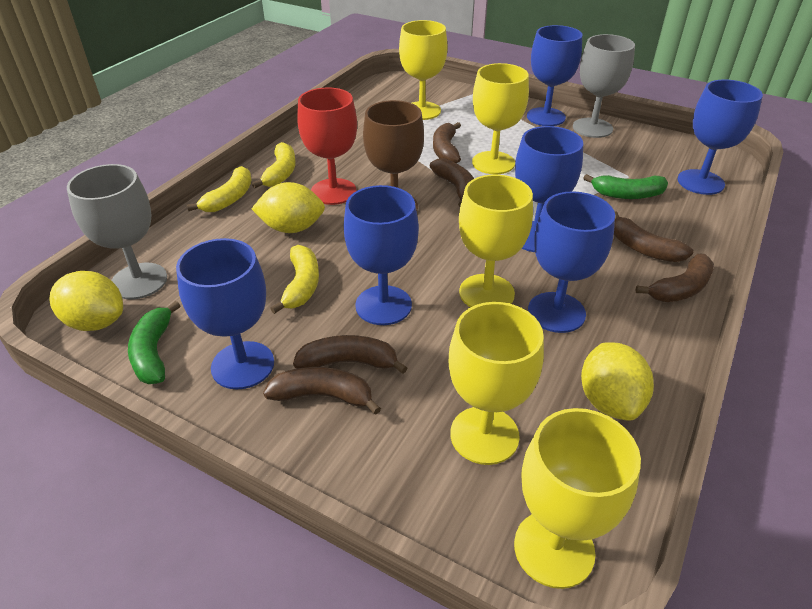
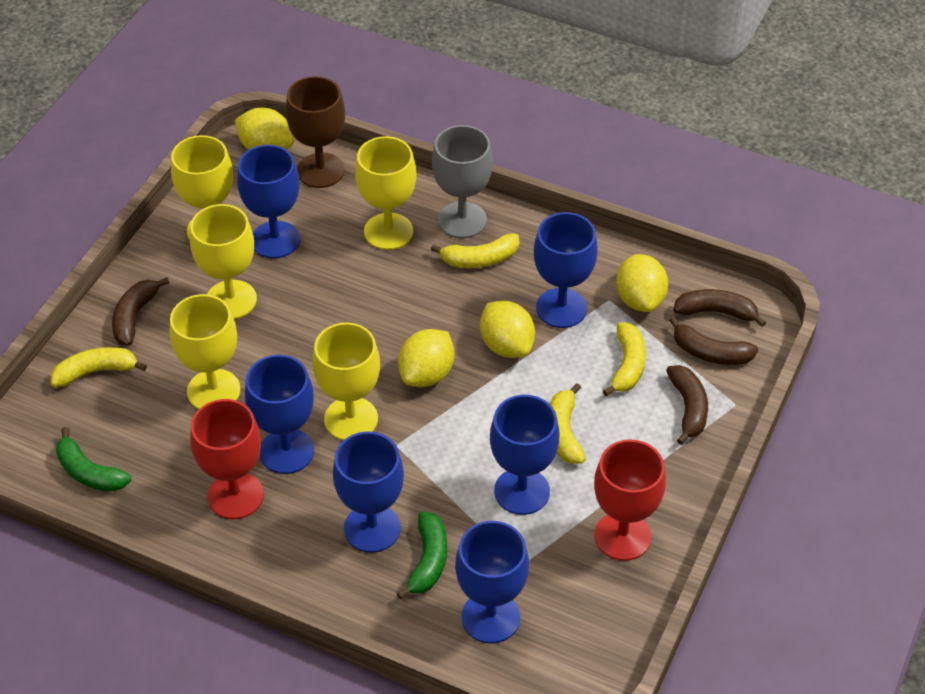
brown banana: [263,367,381,415] [293,335,407,374] [430,158,474,207] [433,122,461,163] [614,211,694,262] [635,254,714,302] = 6 -> [112,277,170,346] [666,365,708,445] [669,317,758,365] [673,289,766,327] = 4
grey goblet: [67,164,167,299] [573,34,635,138] = 2 -> [432,125,493,238] = 1
red goblet: [297,87,357,205] = 1 -> [190,399,264,519] [594,439,666,561] = 2
yellow banana: [187,166,252,212] [252,142,296,188] [270,245,319,314] = 3 -> [51,347,147,387] [431,234,519,268] [550,383,586,464] [603,322,646,396] = 4
yellow lemon: [49,271,123,331] [252,182,325,233] [581,342,654,421] = 3 -> [235,108,294,150] [398,329,455,387] [480,301,535,358] [616,254,668,312] = 4

